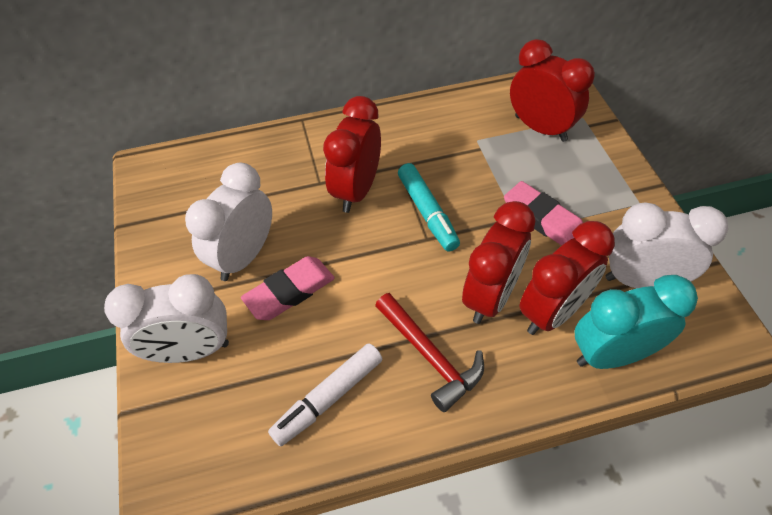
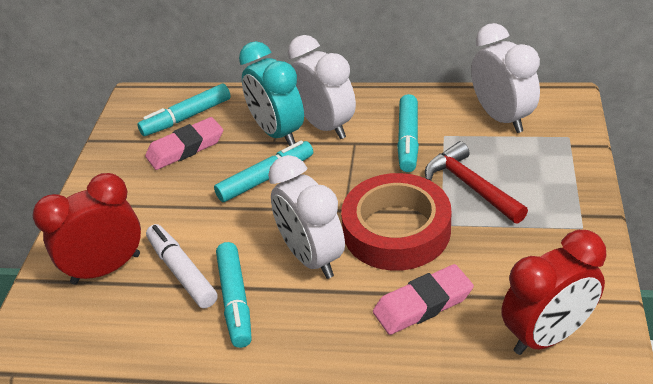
red clock: [323,96,381,213] [462,201,536,324] [510,39,595,142] [519,221,615,335] = 4 -> [33,173,141,284] [501,230,606,355] = 2
red tape: none = 0 -> [341,173,451,271] = 1
turquoise marker: [398,163,460,252] = 1 -> [137,84,231,136] [214,140,313,202] [216,242,252,348] [397,94,419,172] = 4

